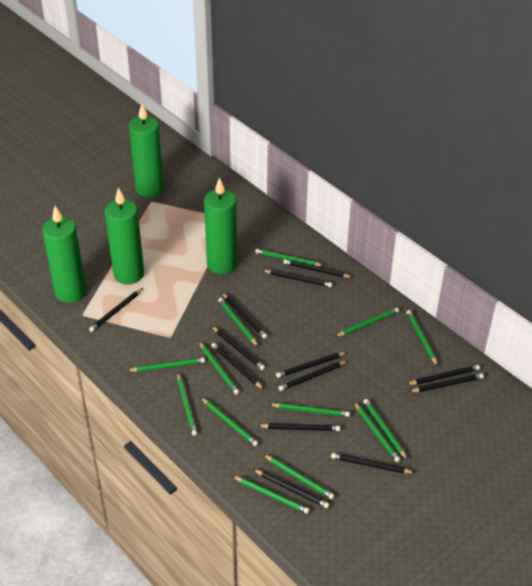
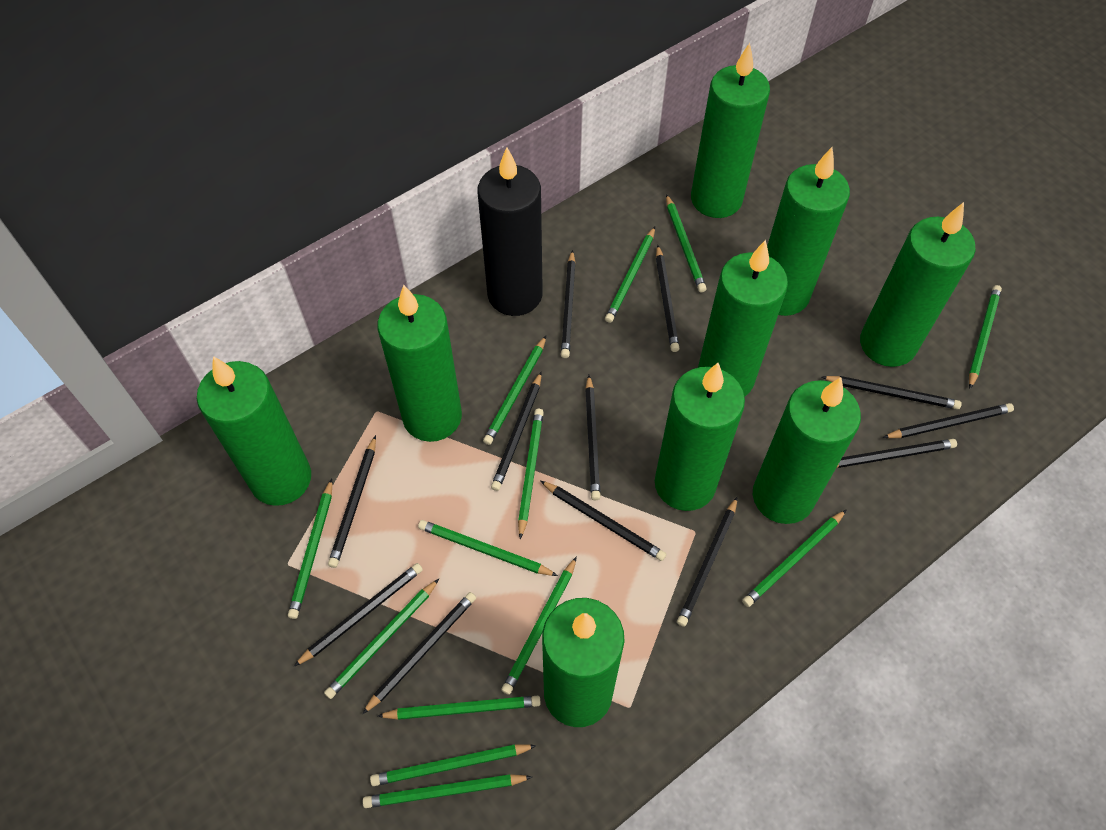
black candle: none = 0 -> [478,147,543,316] = 1
black pencil: [89,288,143,332] [211,343,264,389] [212,326,265,370] [222,293,267,339] [253,469,330,508] [258,423,340,431] [263,270,332,287] [276,352,347,378] [278,361,347,391] [283,259,352,278] [331,453,415,473] [406,365,480,385] [409,373,484,392] = 13 -> [294,563,423,666] [328,435,376,568] [362,592,476,714] [491,372,542,491] [541,481,666,561] [561,250,576,358] [585,375,601,500] [656,245,680,352] [677,497,737,627] [822,376,962,410] [837,439,957,468] [883,403,1014,438] = 12
green candle: [42,206,86,303] [105,187,144,284] [129,103,164,197] [204,177,237,274] = 4 -> [197,356,311,506] [377,285,462,442] [542,598,625,727] [655,363,745,511] [691,43,770,218] [698,240,788,397] [753,377,861,524] [767,147,850,316] [860,202,976,367] = 9

